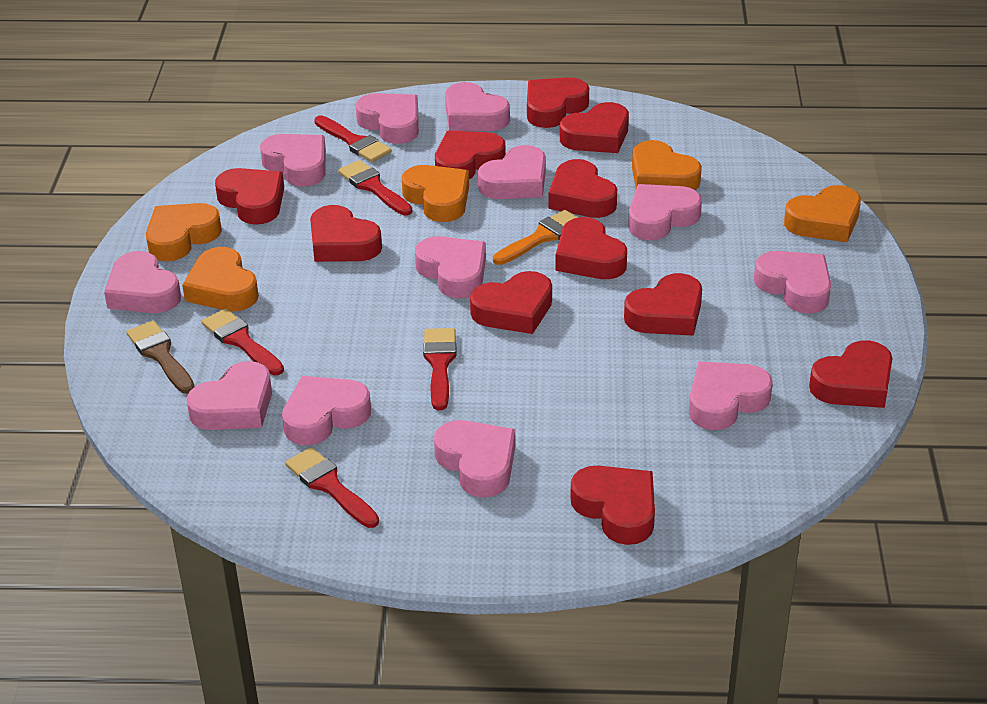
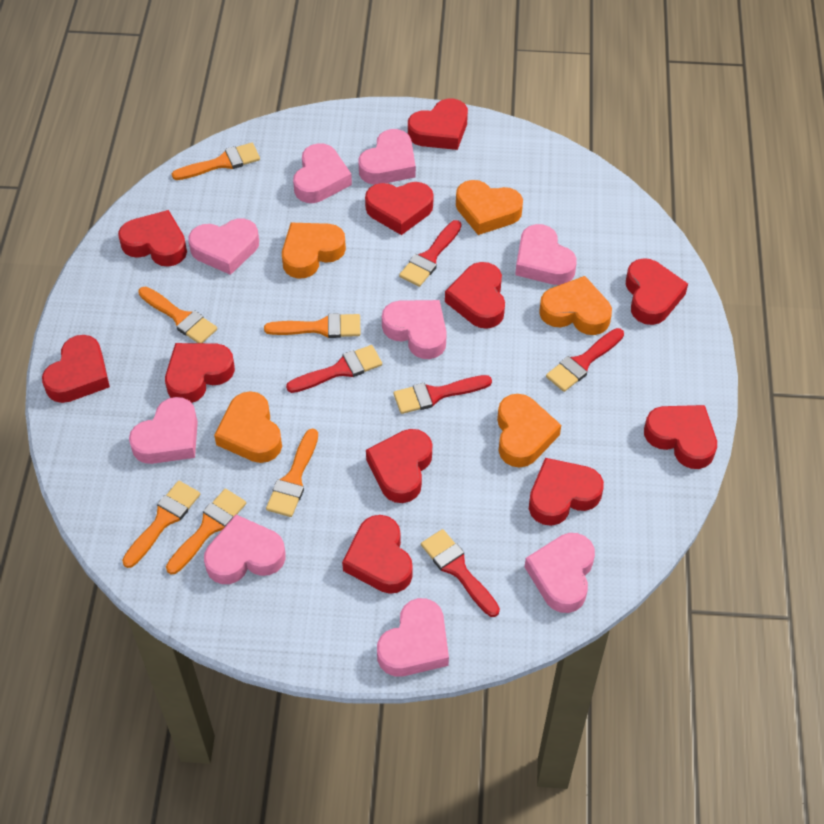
brown brush: [126,321,195,394] = 1 -> none = 0
orange brush: [493,210,578,265] = 1 -> [122,481,200,568] [138,286,217,343] [166,489,246,574] [172,143,260,180] [264,313,361,338] [266,429,318,517] = 6
pink heart: [104,251,181,313] [187,361,272,430] [260,134,326,187] [282,376,371,445] [355,93,419,144] [415,236,486,299] [434,420,516,497] [445,82,510,131] [478,145,546,199] [628,184,702,240] [689,362,773,430] [754,251,831,314] = 12 -> [129,397,198,464] [188,219,259,275] [204,515,286,584] [293,143,352,203] [359,129,416,185] [377,598,449,677] [382,300,447,359] [515,224,577,285] [525,533,595,613] = 9

